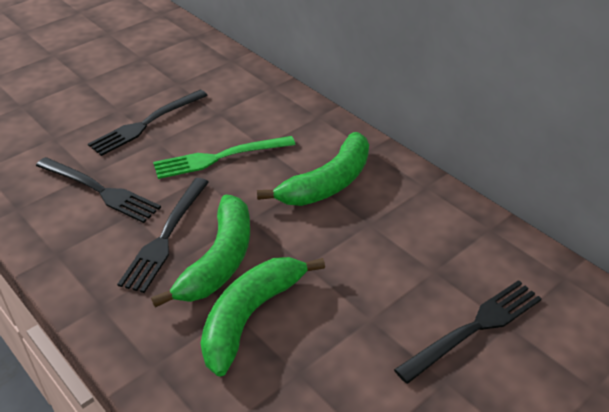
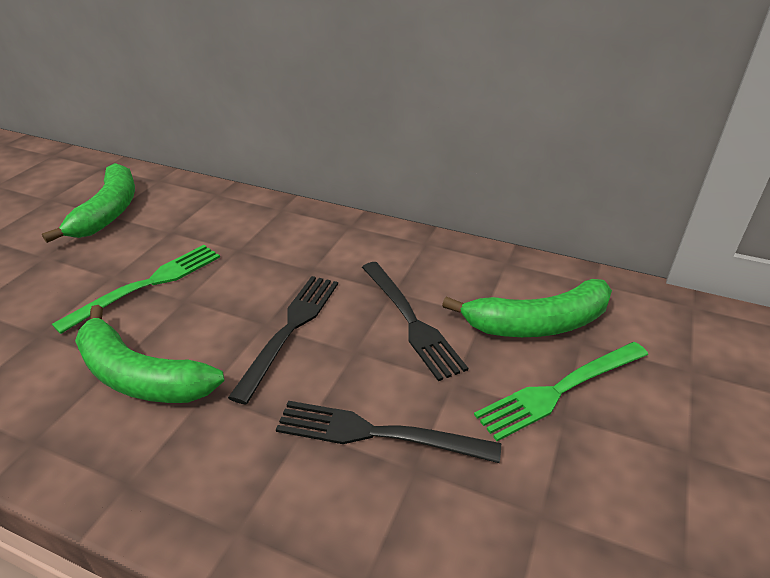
black fork: [36,157,161,223] [88,90,208,156] [117,178,209,293] [394,280,542,384] = 4 -> [228,276,338,404] [276,401,501,463] [362,262,468,381] = 3
green fork: [153,136,296,179] = 1 -> [52,245,220,334] [474,342,648,441] = 2

